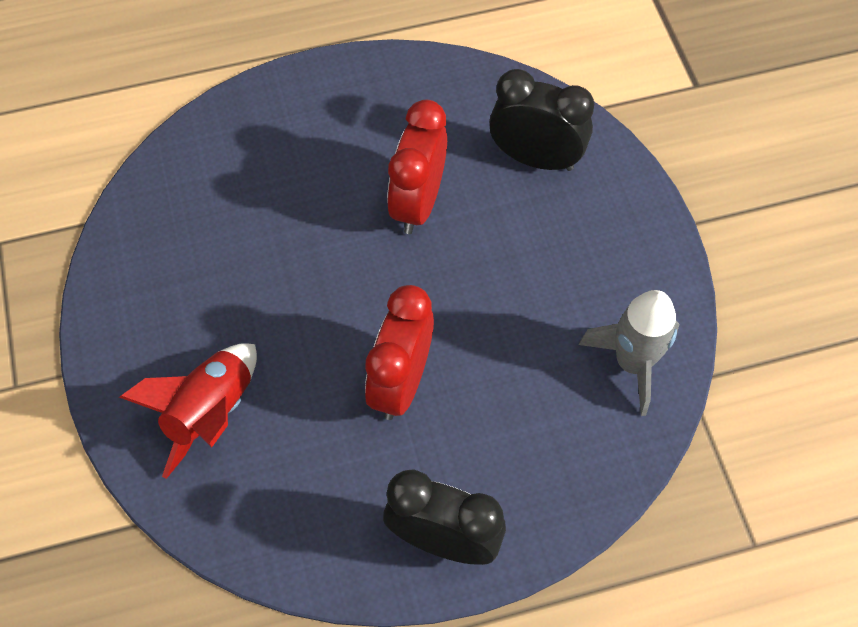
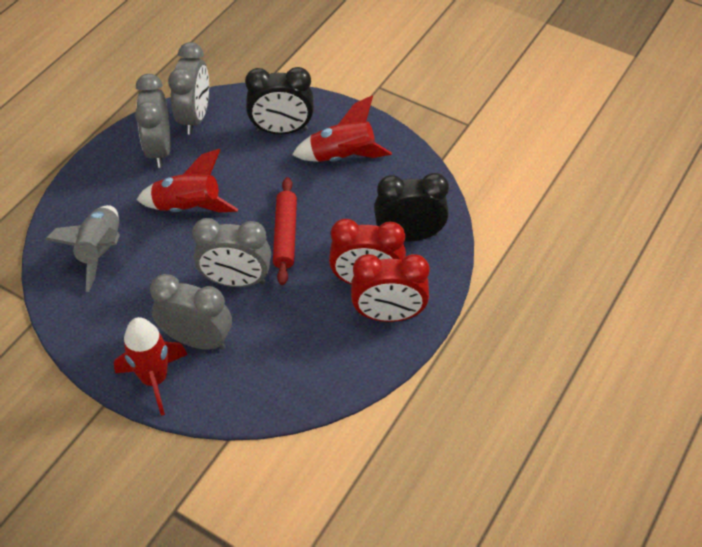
grey clock: none = 0 -> [135,74,171,168] [150,274,232,350] [168,42,209,135] [192,218,271,287] = 4
red rocket: [119,343,257,479] = 1 -> [114,317,188,416] [137,149,238,213] [292,96,392,162] = 3
red rolling pin: none = 0 -> [273,177,297,285] = 1

